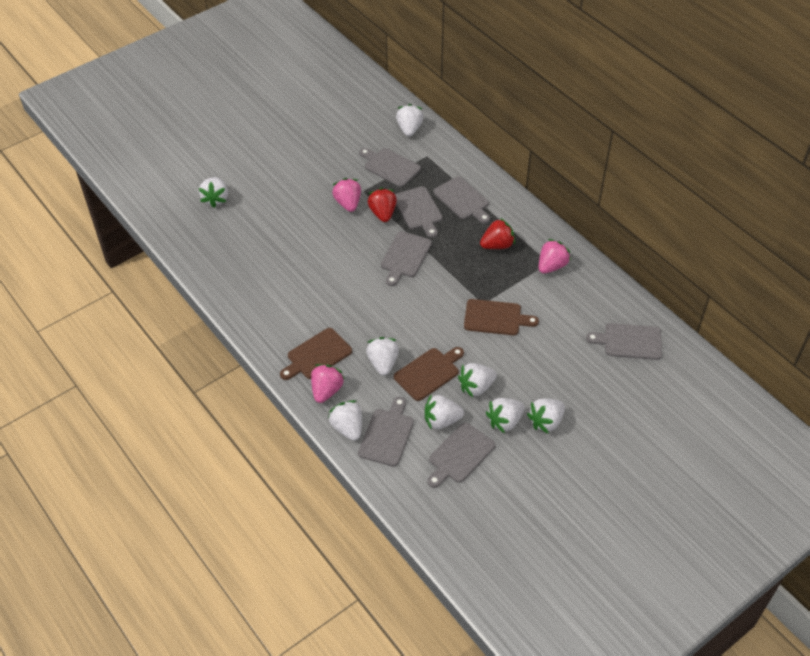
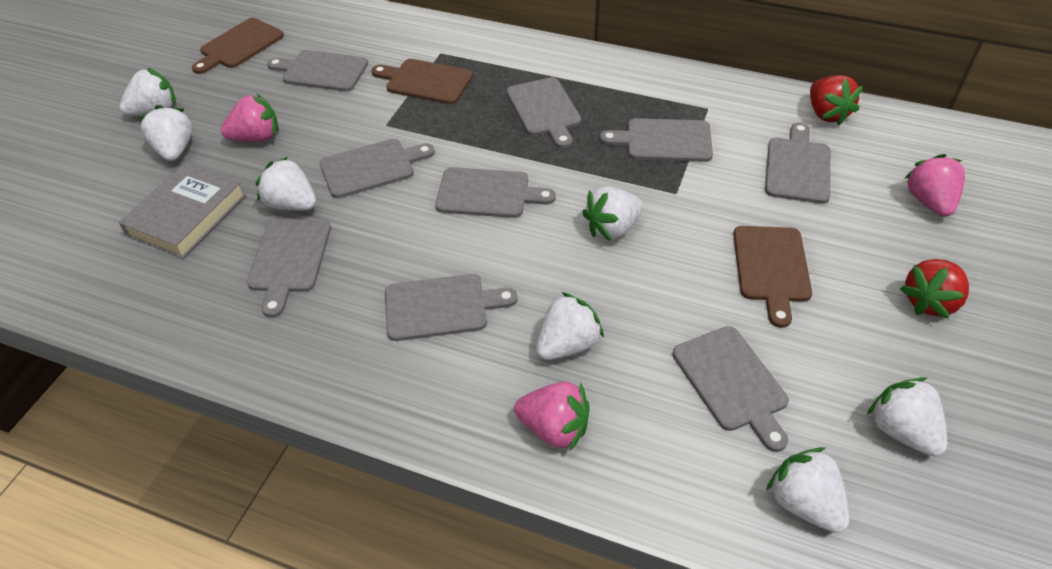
grey book: none = 0 -> [119,162,246,259] = 1
grey cutting board: [358,397,414,467] [359,148,421,187] [381,231,432,286] [395,186,443,238] [427,422,495,488] [433,176,490,224] [586,323,662,360] = 7 -> [247,219,331,317] [267,50,368,91] [320,139,435,198] [385,274,518,341] [435,167,556,218] [506,77,581,148] [600,118,713,162] [673,326,789,452] [765,123,831,204] = 9
white strawberry: [199,177,228,208] [328,400,362,441] [366,337,399,375] [396,104,424,136] [425,395,464,429] [458,363,497,397] [486,398,525,433] [527,398,565,434] = 8 -> [120,68,176,116] [139,105,193,161] [256,157,316,211] [536,292,604,360] [582,186,643,241] [766,447,849,533] [867,377,947,456] = 7

